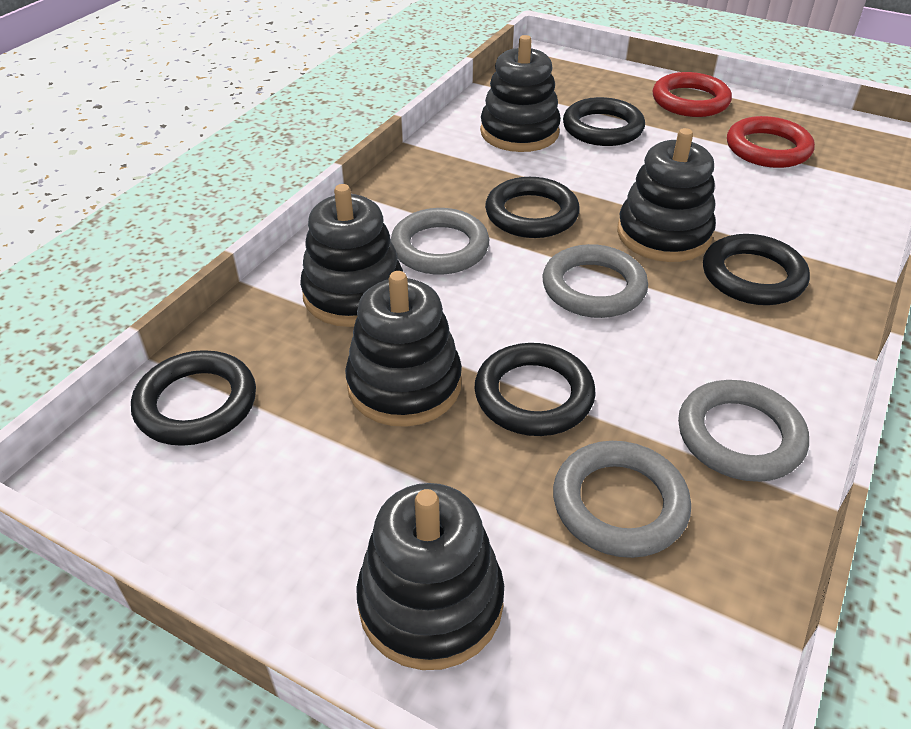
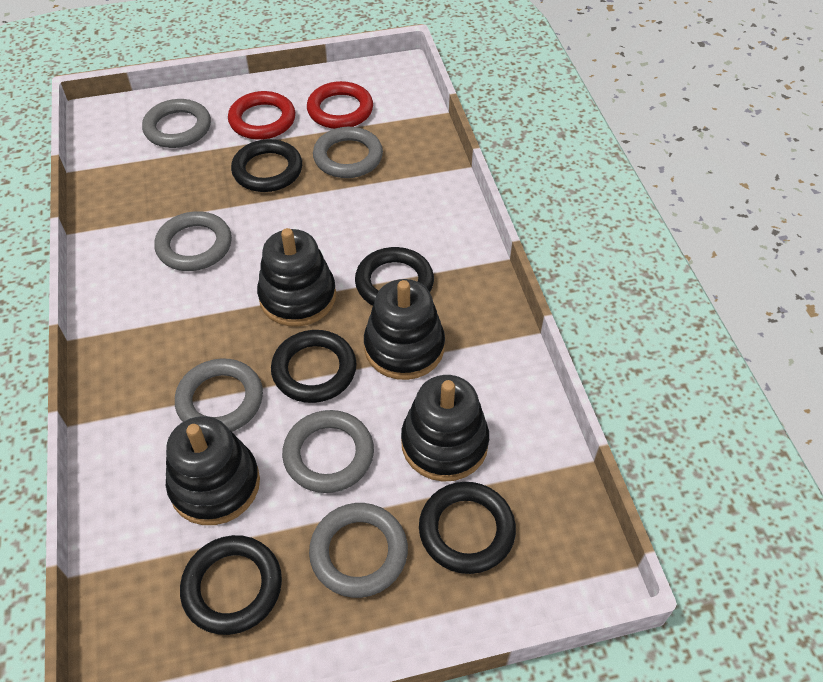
black stacking toy: [300,184,403,327] [345,271,462,427] [356,483,504,670] [480,35,561,152] [617,128,716,262] = 5 -> [166,416,260,525] [257,228,336,327] [364,279,445,380] [401,375,489,482] = 4
grey ring: [391,208,489,275] [543,244,648,318] [553,441,691,558] [678,380,809,482] = 4 -> [142,99,211,148] [154,211,232,271] [175,359,263,432] [282,410,374,493] [309,503,408,598] [313,127,383,178] = 6

